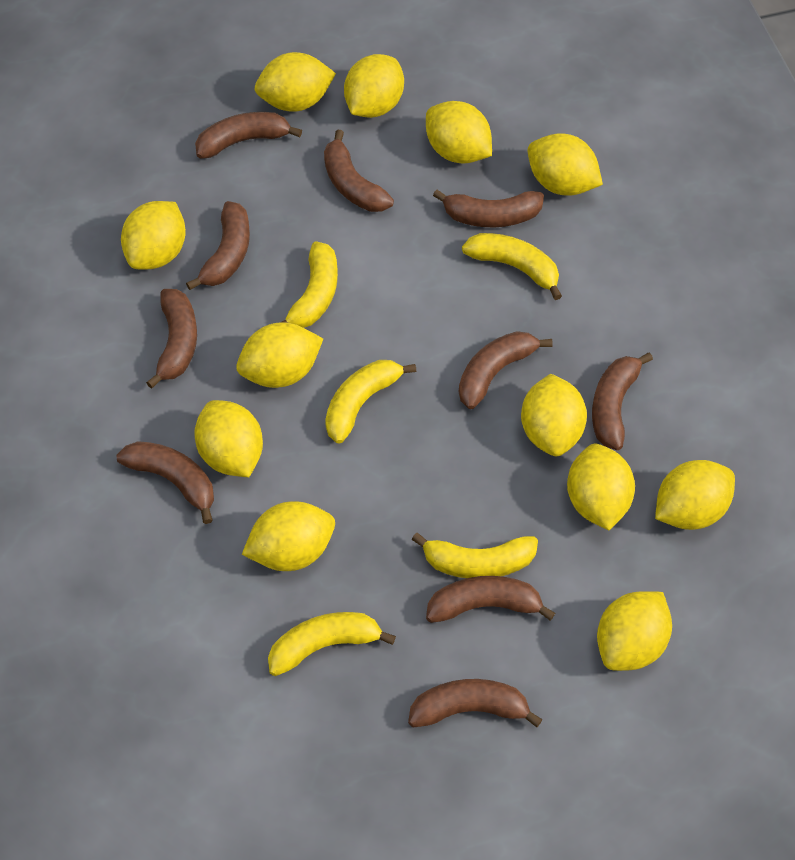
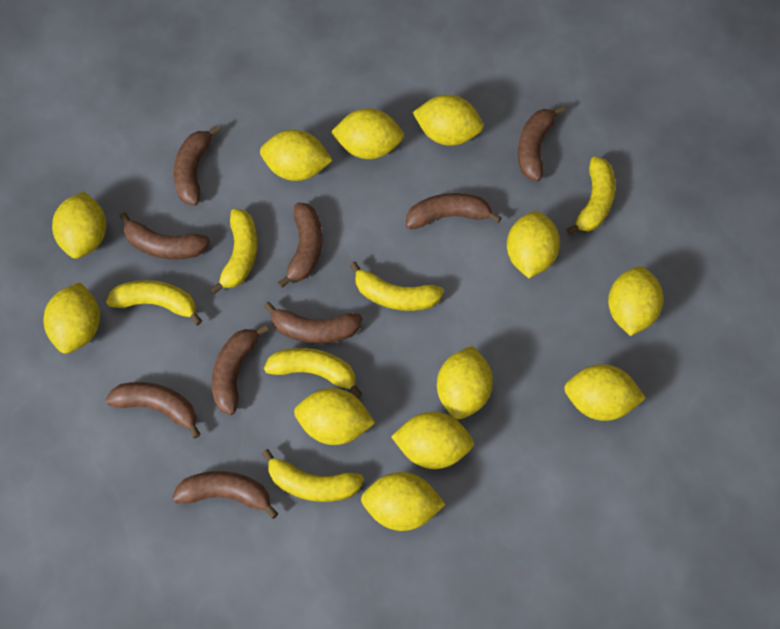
brown banana: [116,441,214,524] [146,289,197,389] [186,201,250,290] [195,112,302,159] [324,130,394,212] [408,679,543,728] [426,576,555,623] [433,190,544,227] [459,331,553,409] [592,352,653,450] = 10 -> [106,382,201,438] [119,212,210,259] [172,471,279,519] [174,126,220,205] [212,325,269,415] [264,302,363,344] [278,203,322,288] [406,193,502,229] [518,106,565,181] = 9
yellow banana: [268,612,396,676] [282,241,338,328] [325,360,416,443] [412,533,538,578] [462,233,562,300] = 5 -> [106,280,202,325] [211,209,258,294] [262,449,364,502] [264,348,362,398] [349,262,444,311] [566,157,616,235] = 6

